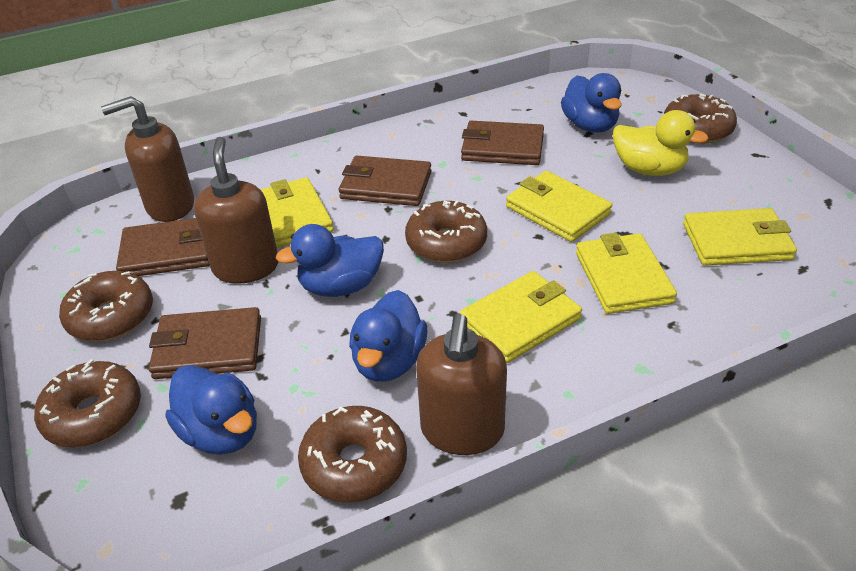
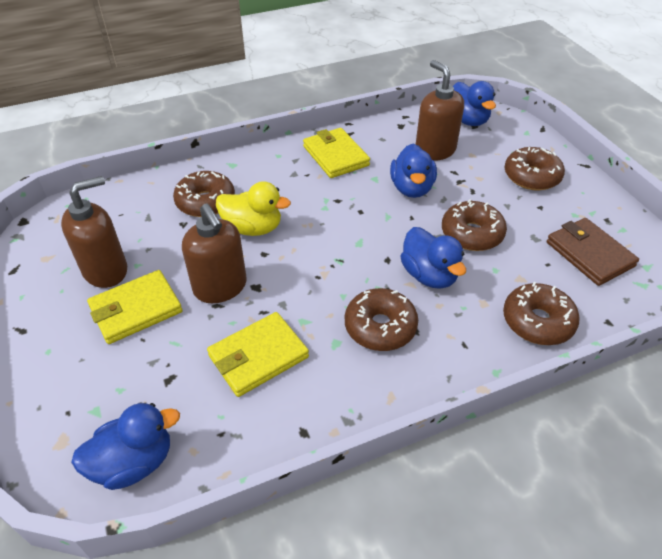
brown wallet: [116,218,210,276] [149,307,261,379] [339,156,432,206] [461,121,544,165] = 4 -> [547,218,639,286] = 1
yellow wallet: [260,177,334,248] [459,271,582,363] [506,171,612,242] [576,233,677,314] [683,208,797,266] = 5 -> [87,270,183,344] [207,312,309,397] [303,128,370,178] = 3

